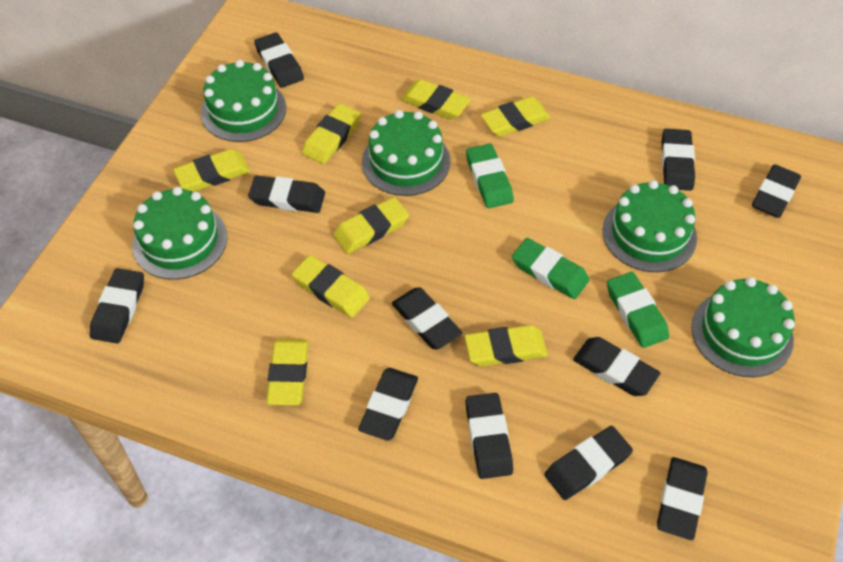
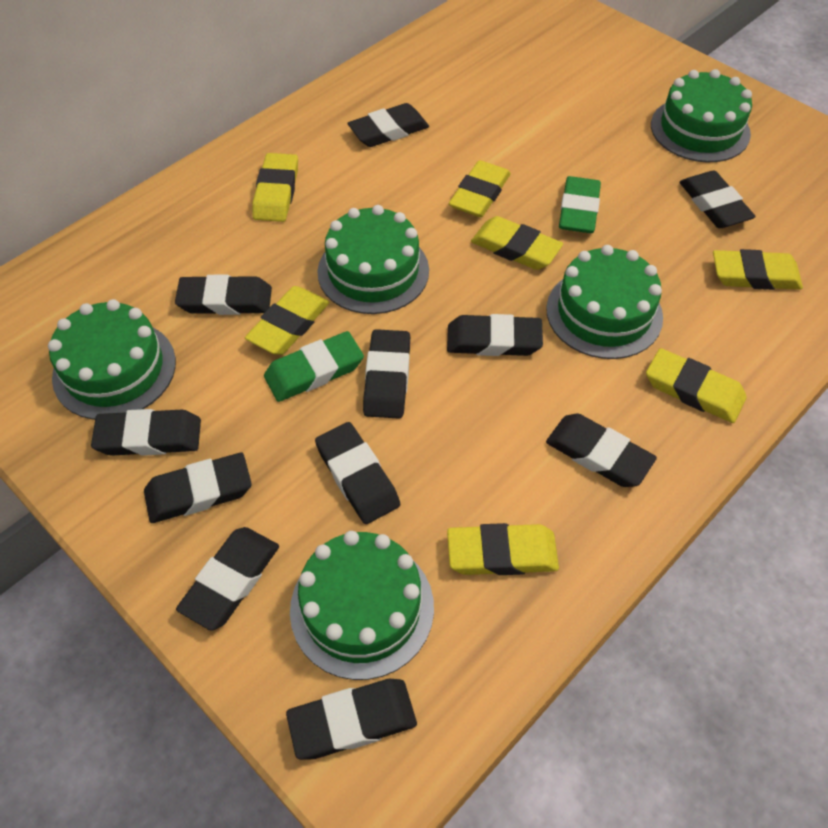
green eraser: [466,144,514,208] [512,238,589,299] [607,272,669,348] = 3 -> [264,331,364,402] [559,176,601,233] = 2
yellow eraser: [173,149,250,192] [266,339,308,405] [292,255,370,318] [302,103,361,164] [333,197,409,254] [401,79,471,120] [465,325,548,366] [481,97,551,137] = 8 -> [245,286,329,355] [252,153,298,222] [447,523,559,575] [449,160,511,217] [471,216,563,270] [646,348,747,423] [713,249,803,290] = 7

